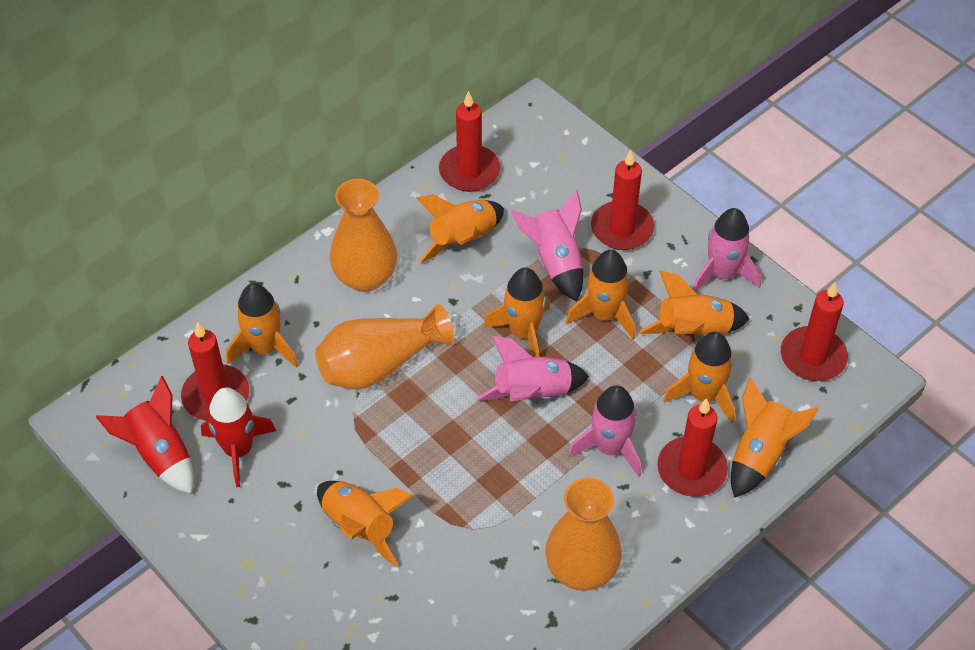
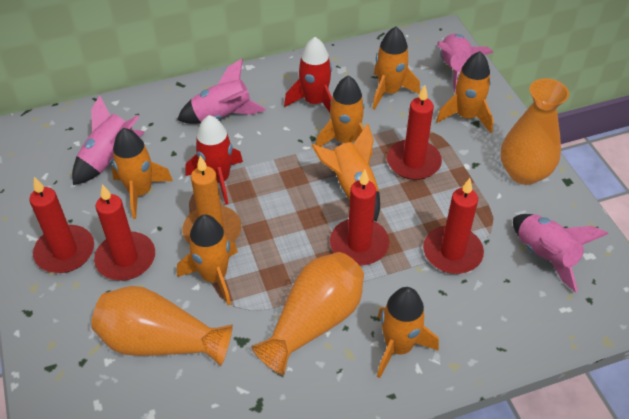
orange candle: none = 0 -> [182,155,241,244] = 1
orange rocket: [226,283,298,368] [317,481,414,567] [417,195,504,263] [484,267,550,357] [566,250,635,339] [639,270,749,337] [663,332,735,424] [731,377,819,498] = 8 -> [112,128,173,219] [177,214,238,305] [312,123,380,221] [316,76,373,156] [372,27,420,110] [377,287,439,378] [436,51,493,133] = 7

